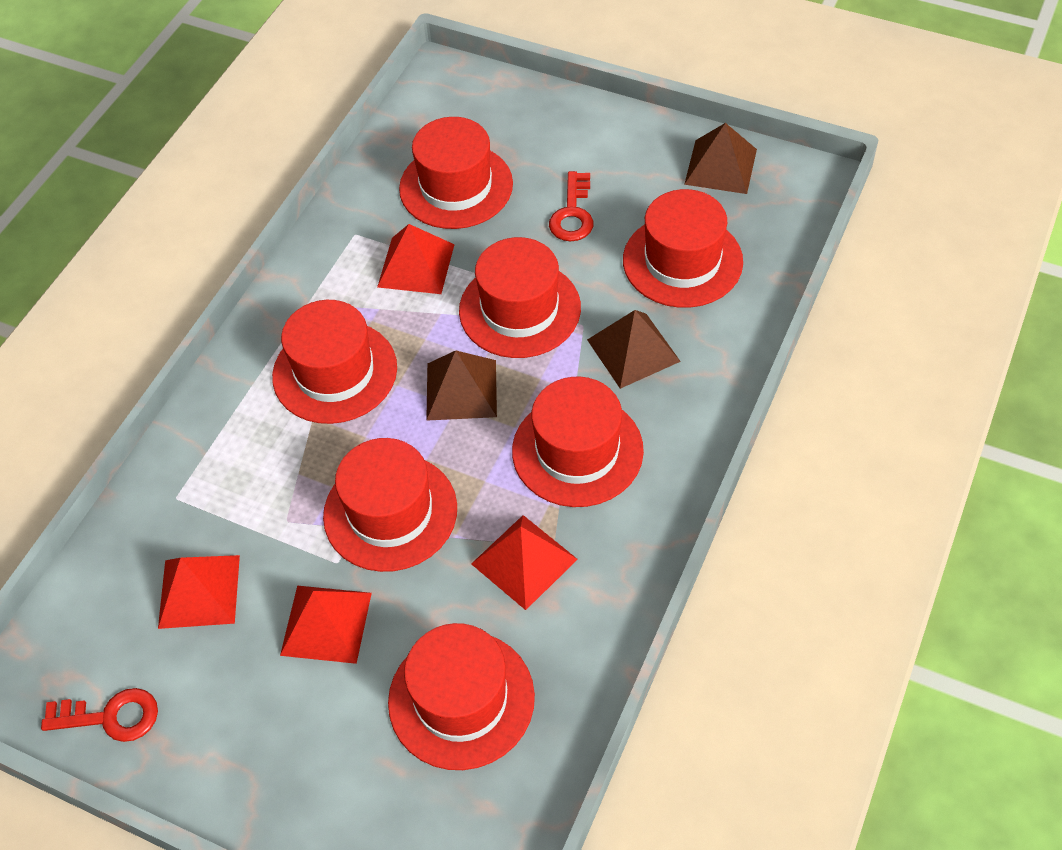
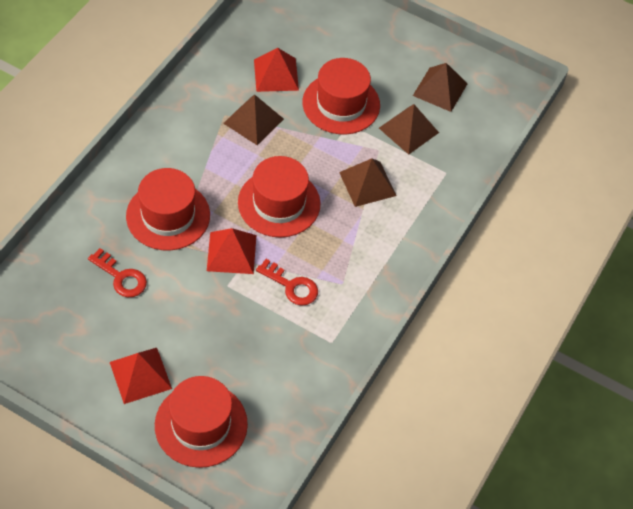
brown pyramid: [426,350,497,421] [587,310,681,389] [684,123,757,194] = 3 -> [223,94,284,145] [339,158,397,207] [379,104,439,155] [413,63,468,112] = 4
red hat: [272,300,397,424] [323,438,457,572] [388,623,535,770] [399,117,513,229] [459,237,581,358] [512,377,644,507] [623,189,743,308] = 7 -> [126,168,210,250] [155,376,248,468] [238,156,321,237] [302,58,380,134] = 4
red pyramid: [158,555,240,629] [280,585,372,664] [377,224,455,294] [471,515,578,610] = 4 -> [110,348,172,404] [207,228,256,274] [254,48,299,92] = 3

